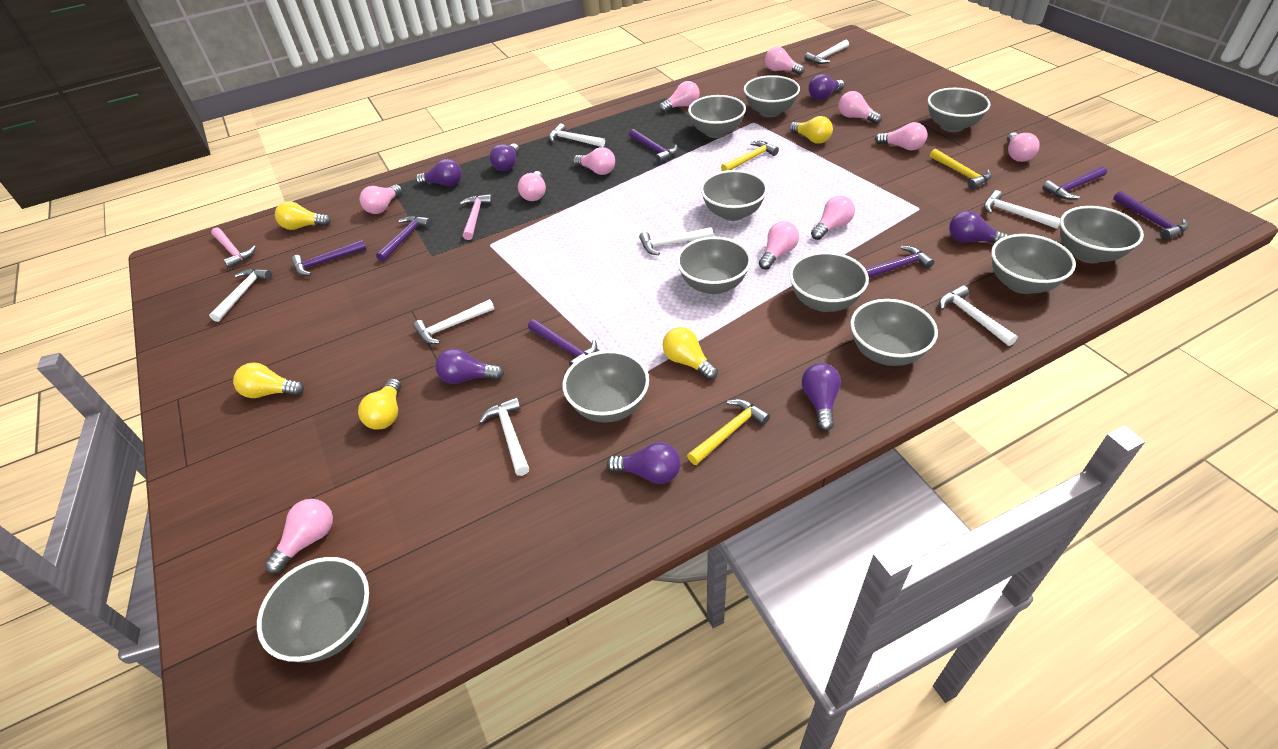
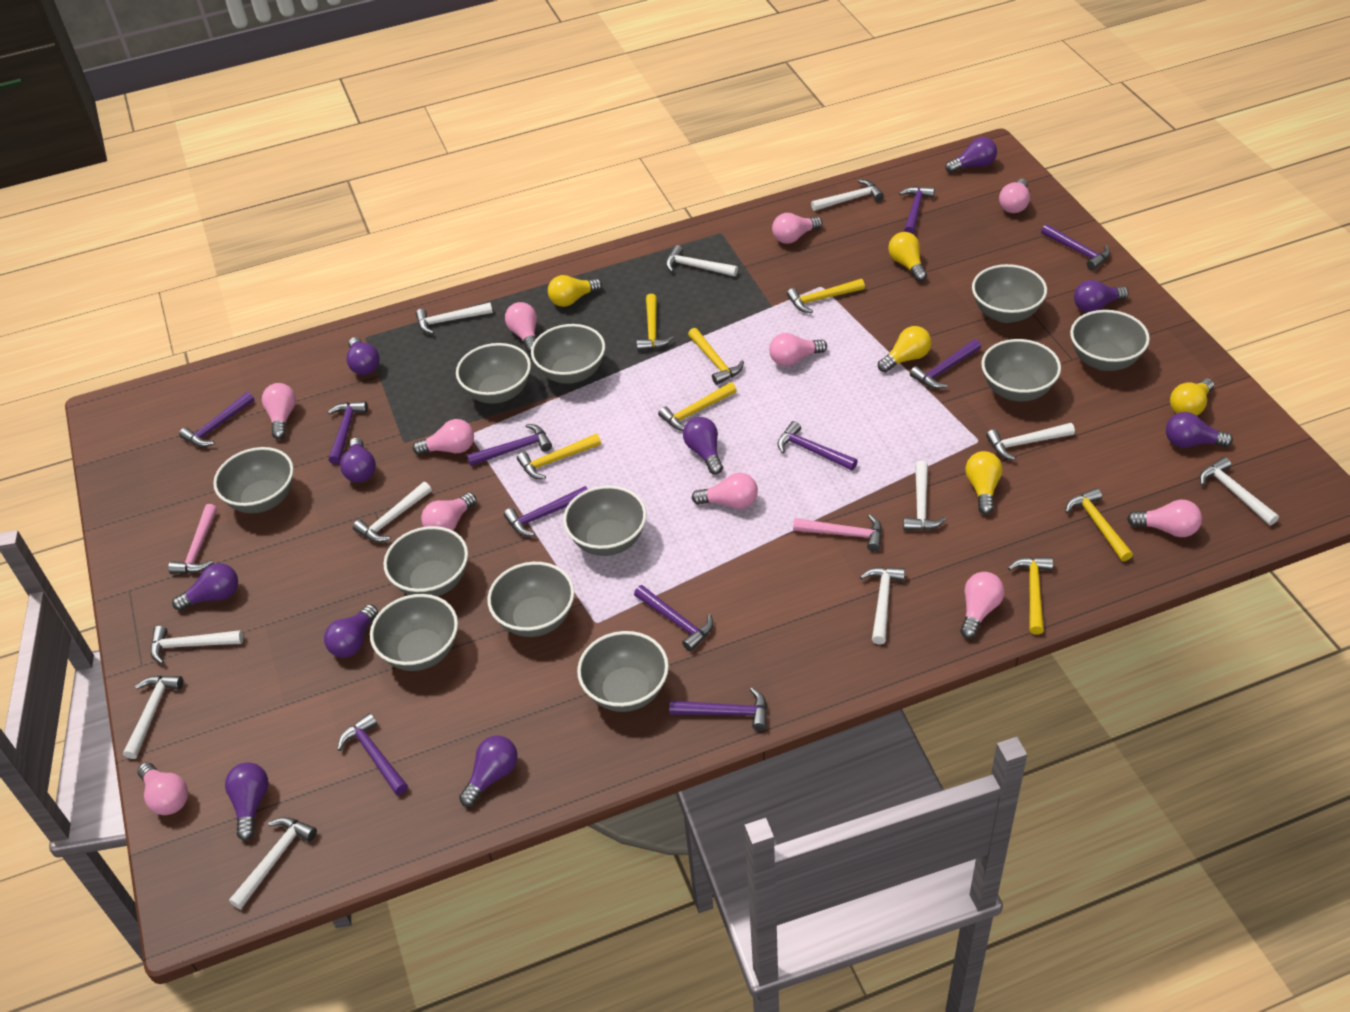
purple hammer: [291,240,366,276] [376,216,432,262] [528,319,597,366] [629,129,678,163] [865,246,934,278] [1042,166,1107,200] [1113,191,1188,240] = 7 -> [179,392,255,447] [328,401,368,464] [337,713,408,795] [467,424,552,466] [504,486,588,536] [634,585,713,652] [669,687,767,731] [777,421,858,470] [899,186,935,234] [910,339,981,389] [1041,224,1111,270] = 11
purple light bulb: [416,159,462,186] [435,348,504,384] [490,143,519,171] [607,442,681,484] [802,363,841,431] [808,74,845,100] [949,211,1009,243] = 7 -> [172,563,238,611] [225,762,268,841] [324,604,378,658] [340,438,376,483] [347,337,380,375] [459,735,518,807] [683,417,723,475] [945,137,997,173] [1074,280,1129,313] [1166,412,1233,448] = 10
white hammer: [209,268,272,322] [413,299,494,344] [479,397,529,476] [549,123,605,147] [639,227,713,255] [804,40,849,64] [939,285,1018,346] [984,190,1061,229] = 8 -> [123,676,183,759] [151,626,243,664] [229,817,317,909] [353,482,432,542] [416,303,493,334] [666,245,738,277] [811,180,884,211] [860,567,905,645] [903,461,947,530] [986,423,1075,460] [1200,457,1279,525] = 11
yellow hammer: [687,399,770,465] [721,141,779,171] [930,149,992,189] = 3 -> [517,434,601,479] [637,294,674,351] [658,382,737,431] [688,328,744,385] [787,279,865,313] [1008,557,1053,635] [1065,488,1133,561] = 7

